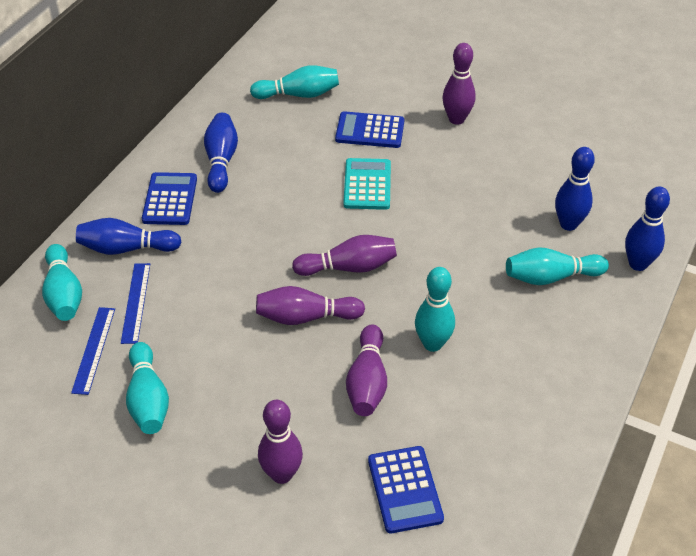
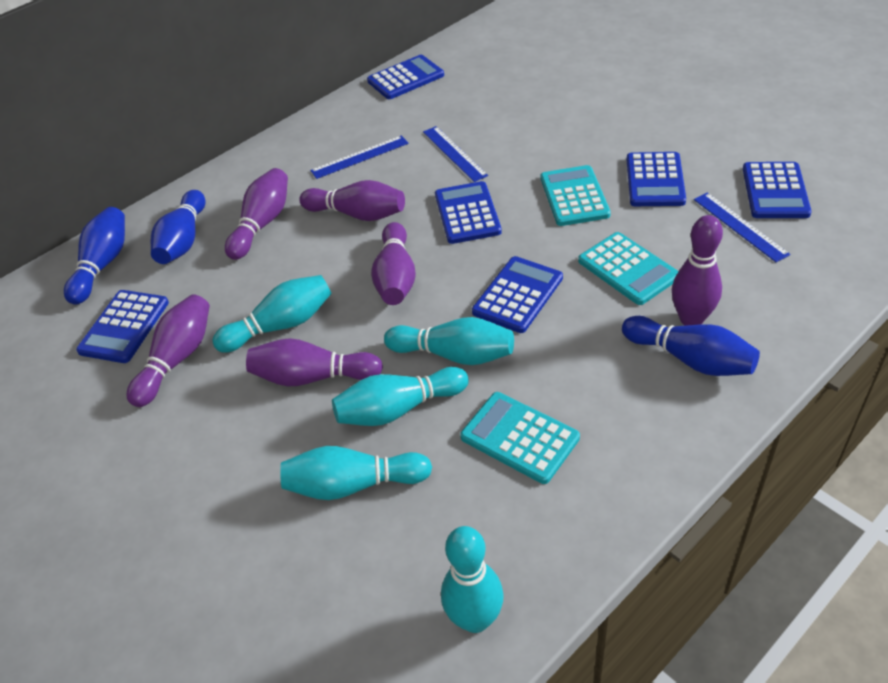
blue bowling pin: [76,218,181,255] [204,113,238,193] [555,147,595,231] [625,187,670,271] = 4 -> [64,207,125,305] [151,190,205,264] [622,316,760,376] = 3
blue calculator: [142,172,197,225] [335,111,404,148] [368,446,444,534] = 3 -> [76,290,169,363] [367,55,444,99] [435,181,502,244] [472,256,563,333] [627,152,686,206] [743,162,812,218] = 6
blue ruler: [71,307,115,395] [121,263,150,344] = 2 -> [310,135,408,179] [423,126,488,182] [694,192,790,262] = 3
purple bowling pin: [256,286,365,325] [258,400,303,484] [292,235,397,276] [346,325,387,416] [442,43,476,125] = 5 -> [127,294,210,407] [225,168,288,260] [246,338,383,386] [299,180,405,221] [371,222,416,305] [672,215,723,326] = 6
turquoise calculator: [343,158,391,210] = 1 -> [460,392,580,484] [541,165,611,226] [578,232,678,305] = 3

